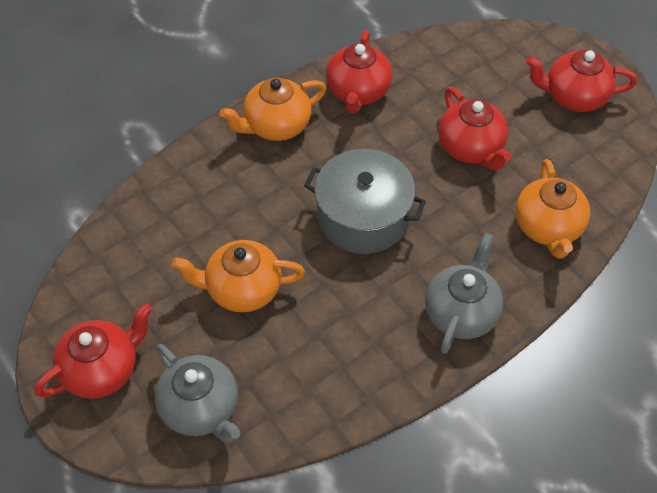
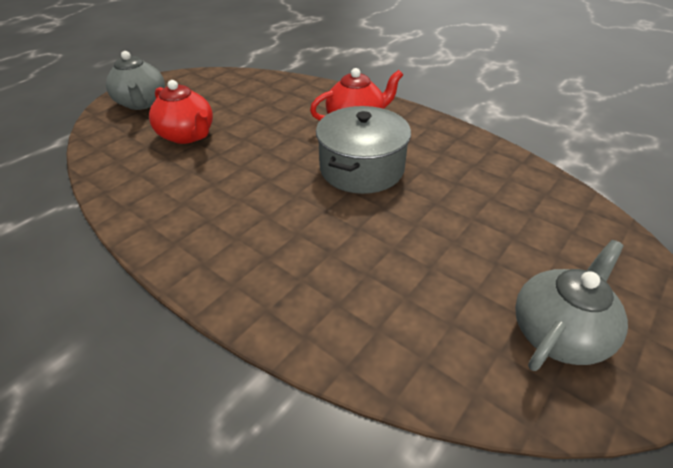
orange teapot: [172,240,305,312] [220,78,326,141] [516,159,590,259] = 3 -> none = 0
red teapot: [35,303,152,399] [326,30,392,114] [438,87,512,170] [526,50,637,112] = 4 -> [149,80,213,144] [310,68,403,120] = 2

